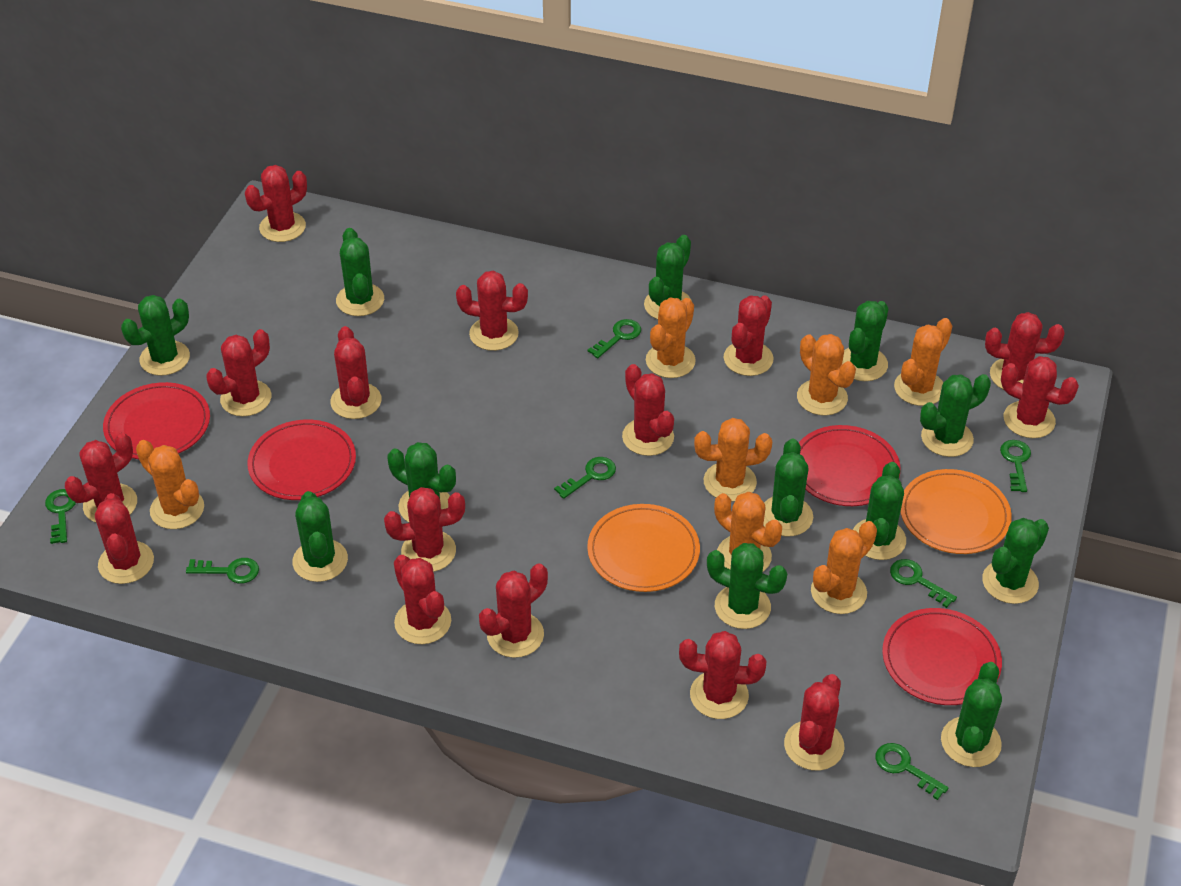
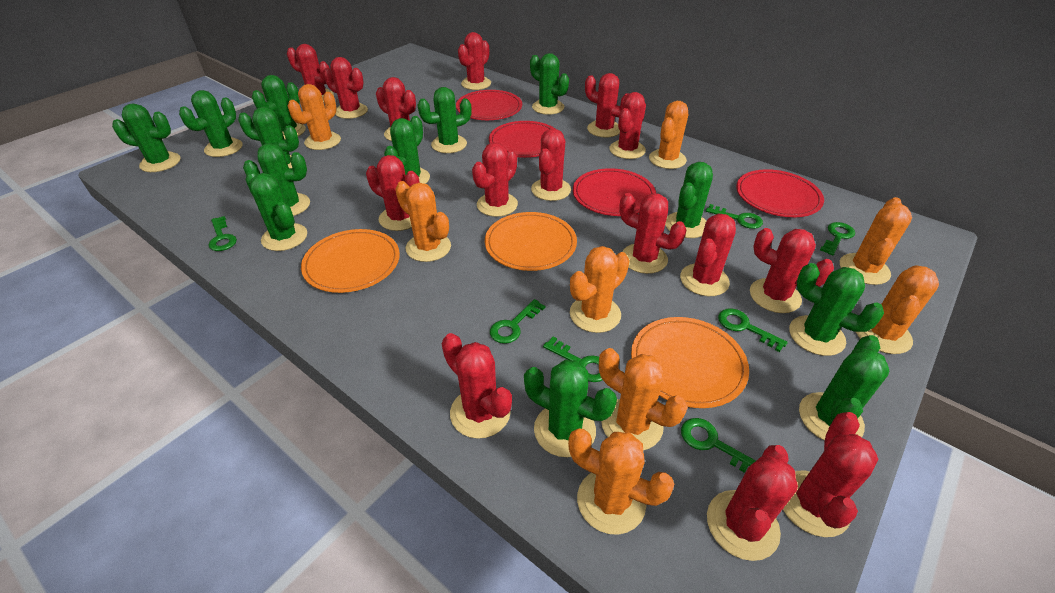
green cactus: [121,295,190,376] [293,491,348,582] [336,228,384,316] [388,442,456,522] [644,235,692,320] [707,543,787,629] [763,439,813,537] [842,301,888,381] [853,462,906,560] [920,374,991,457] [941,662,1002,767] [982,518,1049,604] = 12 -> [112,104,181,172] [179,90,243,157] [238,107,299,168] [243,143,310,216] [245,171,307,251] [252,75,306,139] [384,116,430,184] [418,87,472,153] [524,360,617,457] [530,53,569,115] [665,162,713,238] [789,263,884,356] [799,335,890,441] = 13
orange cactus: [136,440,204,529] [646,298,696,378] [694,418,772,501] [714,492,782,571] [797,334,856,416] [811,521,877,614] [894,318,952,406] = 7 -> [288,84,341,150] [395,181,451,262] [568,429,674,535] [570,246,629,333] [599,348,688,450] [649,101,688,169] [840,197,912,285] [856,265,939,354] = 8
orange plate: [587,504,700,592] [900,469,1012,554] = 2 -> [301,229,400,293] [485,212,577,271] [631,317,749,408] = 3

